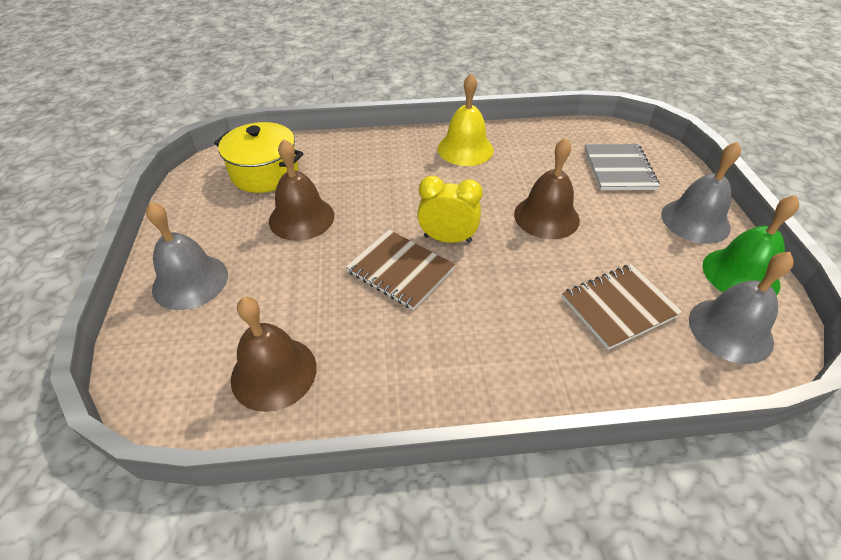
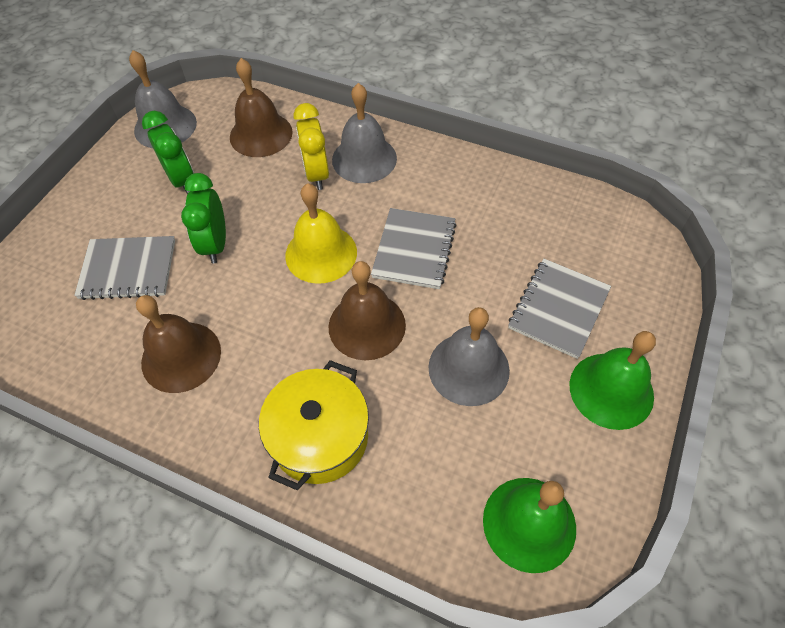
brown notebook: [346,230,455,310] [562,264,683,350] = 2 -> none = 0
green bell: [702,195,799,295] = 1 -> [483,478,576,573] [570,331,656,430] = 2
green clock: none = 0 -> [142,111,194,194] [181,173,226,263] = 2
grey notebook: [584,144,660,190] = 1 -> [74,236,175,300] [371,208,457,289] [508,259,611,359] = 3

